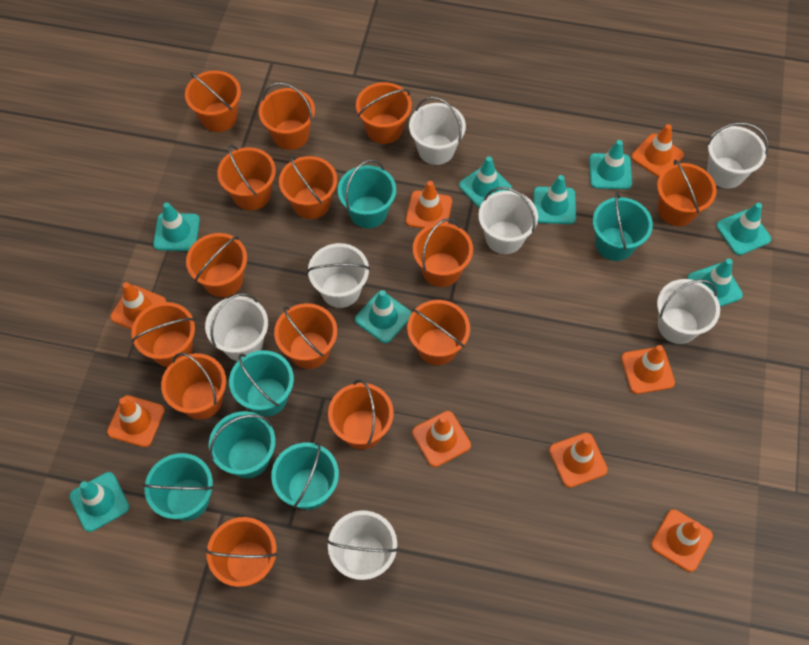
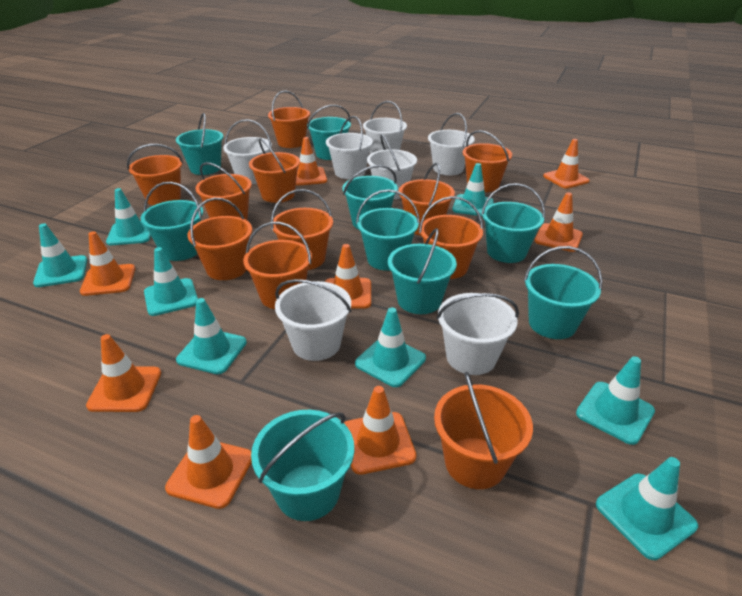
orange bucket: [132,302,195,367] [161,353,226,420] [185,71,241,132] [186,233,247,297] [205,517,278,587] [217,145,276,210] [259,83,315,150] [274,303,337,369] [279,155,337,219] [328,379,394,449] [356,82,412,144] [407,300,470,365] [413,218,473,287] [657,159,717,226] = 14 -> [127,144,183,206] [187,198,252,280] [195,162,252,220] [243,222,312,309] [249,138,300,203] [268,91,310,148] [271,189,333,270] [399,163,455,235] [419,196,483,279] [434,371,533,489] [463,130,512,192] = 11
turquoise bucket: [143,453,214,521] [209,411,276,478] [229,350,294,417] [271,442,339,510] [338,159,396,228] [593,192,653,261] = 6 -> [141,182,203,261] [176,113,223,175] [251,410,354,521] [307,105,351,160] [342,165,398,229] [356,189,420,271] [388,228,457,314] [481,183,545,263] [524,246,603,339] = 9

